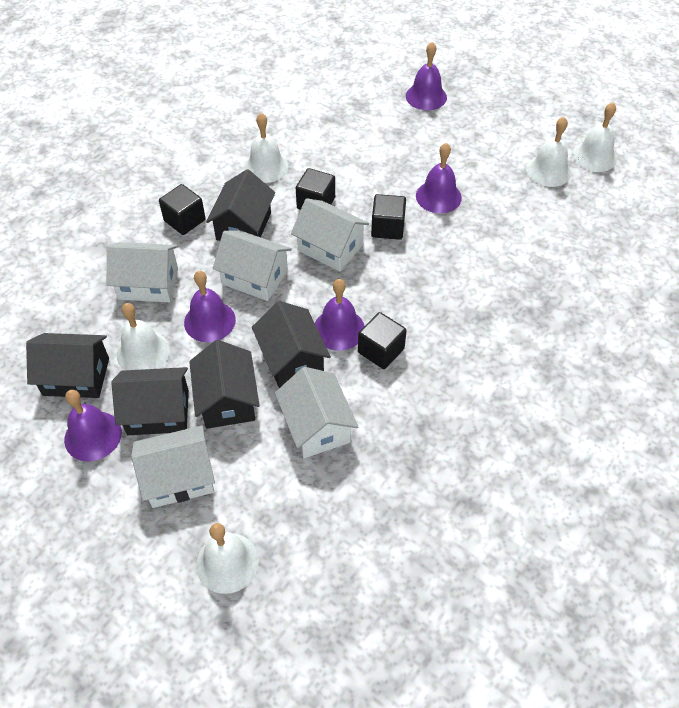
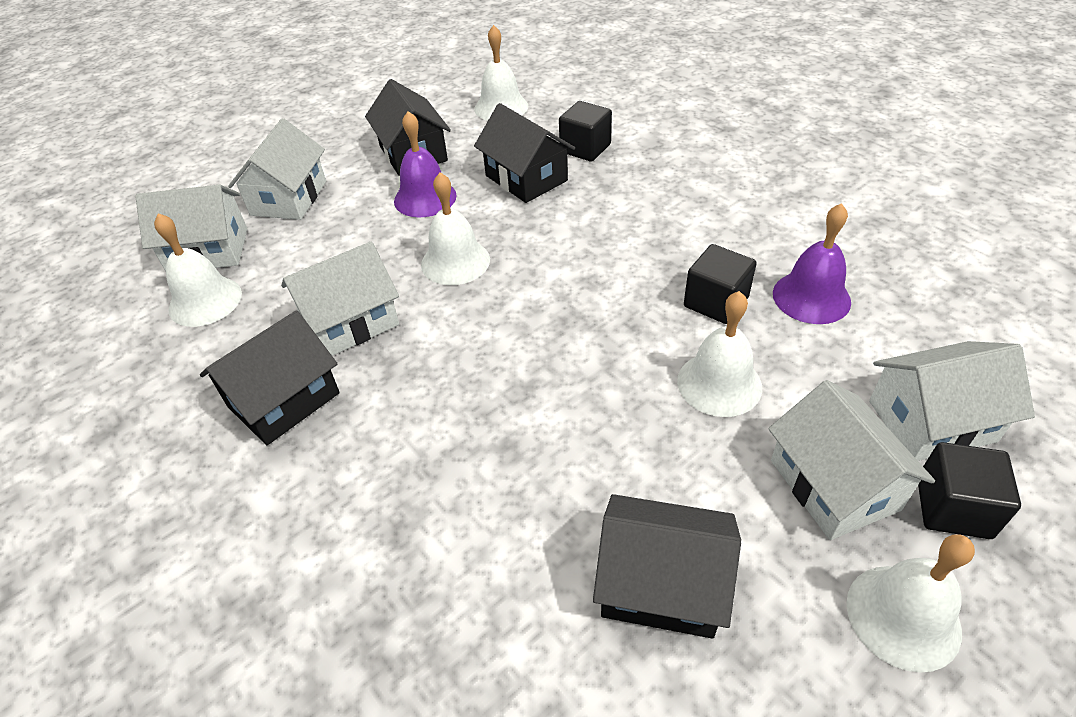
black cube: [159,184,206,235] [296,168,335,210] [358,312,407,369] [371,194,406,240] = 4 -> [559,101,612,162] [684,244,757,324] [918,442,1021,539] = 3
black house: [26,333,109,398] [111,367,189,435] [189,340,260,429] [206,169,275,241] [252,301,331,388] = 5 -> [200,310,340,445] [365,79,451,176] [474,103,575,203] [593,494,741,639] = 4
purple bell: [64,390,122,461] [184,271,236,342] [315,279,364,351] [406,42,447,110] [416,143,462,213] = 5 -> [394,111,456,218] [773,203,851,324] = 2

